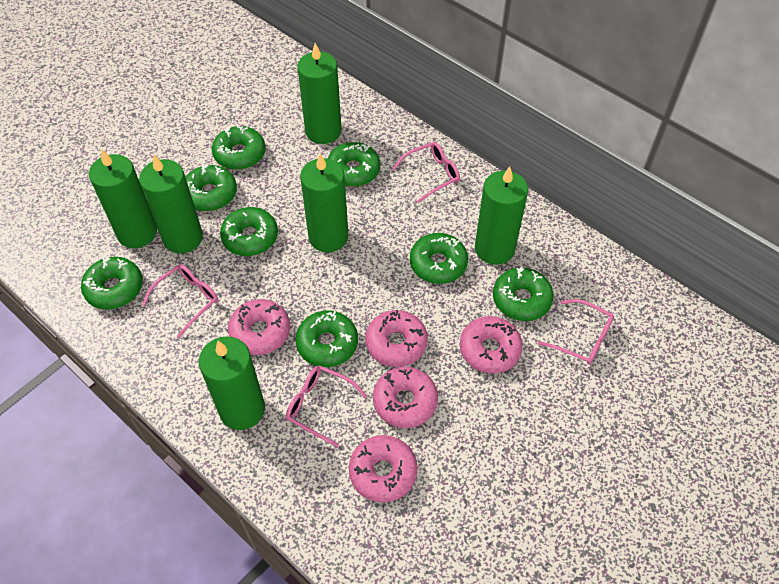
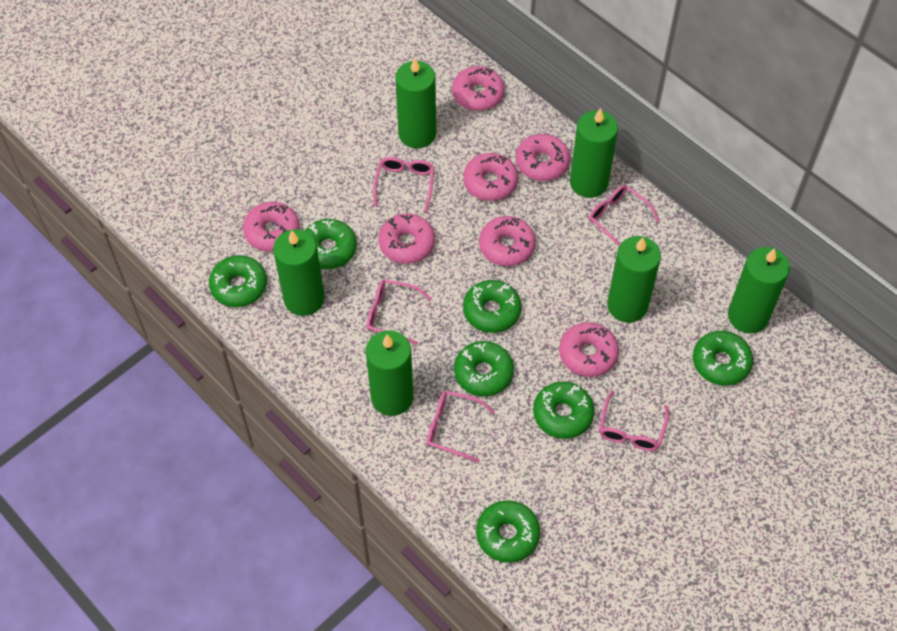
green donut: [81,257,143,310] [185,164,237,211] [212,126,266,170] [220,207,278,256] [296,311,358,367] [328,142,380,187] [410,233,468,284] [493,267,554,321] = 8 -> [209,255,267,307] [305,219,357,269] [454,341,514,396] [463,280,521,333] [476,500,540,563] [533,382,594,439] [693,331,753,386] = 7
pink donut: [228,299,290,355] [349,435,418,503] [365,310,428,367] [373,367,438,428] [460,316,523,374] = 5 -> [243,202,300,252] [378,213,435,264] [452,66,505,111] [463,153,518,201] [479,216,536,266] [516,134,570,181] [559,322,619,377] = 7
pink glasses: [142,264,218,338] [286,365,368,447] [392,142,460,203] [538,299,614,365] = 4 -> [366,279,432,345] [373,157,434,212] [426,391,495,463] [589,185,660,247] [599,391,669,451] = 5

